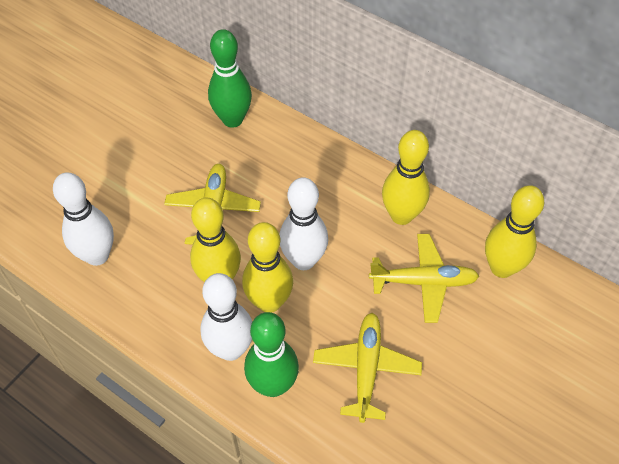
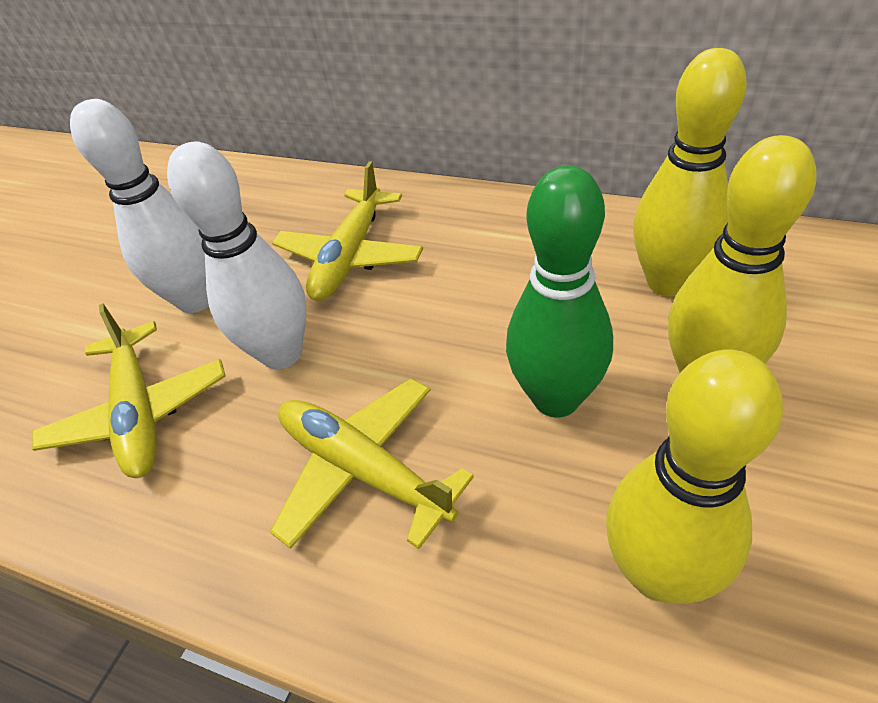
green bowling pin: [208,29,252,128] [244,312,299,397] = 2 -> [506,165,613,417] = 1
white bowling pin: [53,172,114,266] [200,273,252,361] [279,177,328,270] = 3 -> [70,99,209,313] [167,141,307,369] = 2
yellow bowling pin: [190,198,241,282] [242,222,293,313] [382,130,430,225] [485,185,544,278] = 4 -> [606,350,783,604] [633,48,747,297] [668,135,817,373] = 3

